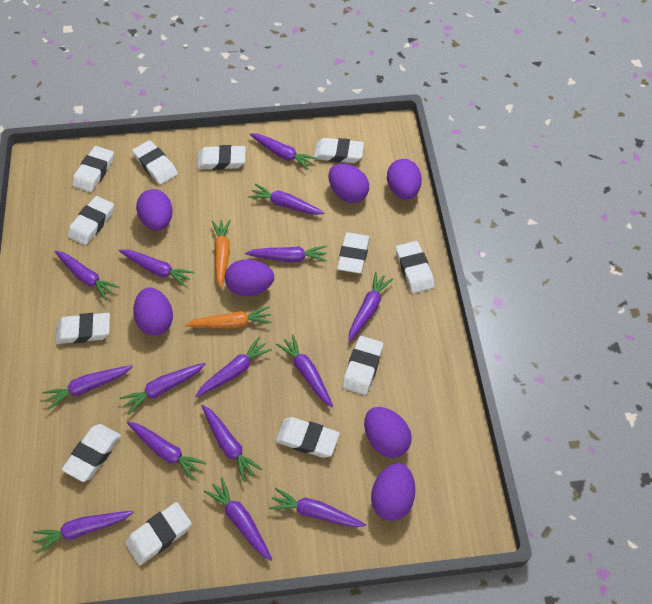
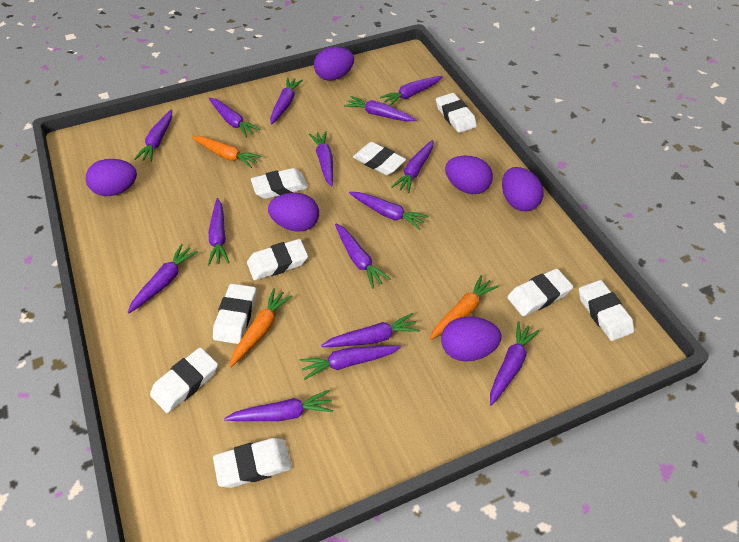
orange carrot: [185,306,272,329] [212,220,231,288] = 2 -> [192,136,261,168] [229,288,293,368] [430,275,499,340] = 3
purple egg: [133,288,173,336] [136,189,172,231] [225,259,274,296] [328,164,369,203] [364,407,412,458] [371,463,415,521] [387,159,422,199] = 7 -> [86,159,137,196] [268,193,319,232] [314,47,354,81] [441,316,501,362] [445,156,493,194] [502,167,544,211] = 6
white eraser: [55,313,110,344] [62,424,121,482] [68,196,114,245] [72,146,114,192] [125,502,192,565] [132,140,178,185] [197,145,246,170] [276,417,340,458] [314,138,364,163] [337,233,370,273] [342,336,383,395] [396,241,435,293] = 12 -> [150,347,218,413] [213,283,256,344] [213,438,292,488] [247,239,308,280] [251,168,308,199] [353,142,406,175] [436,93,477,133] [507,269,573,316] [579,280,634,341] = 9

